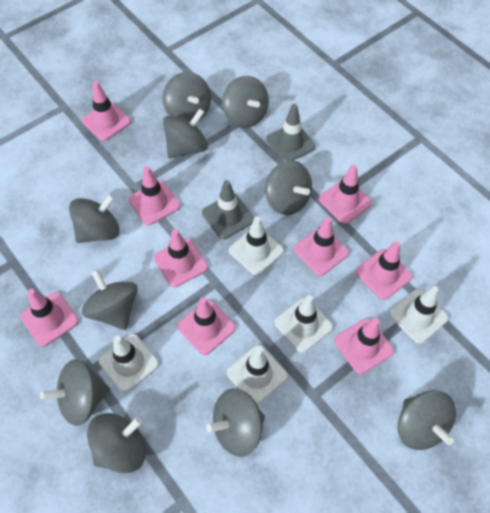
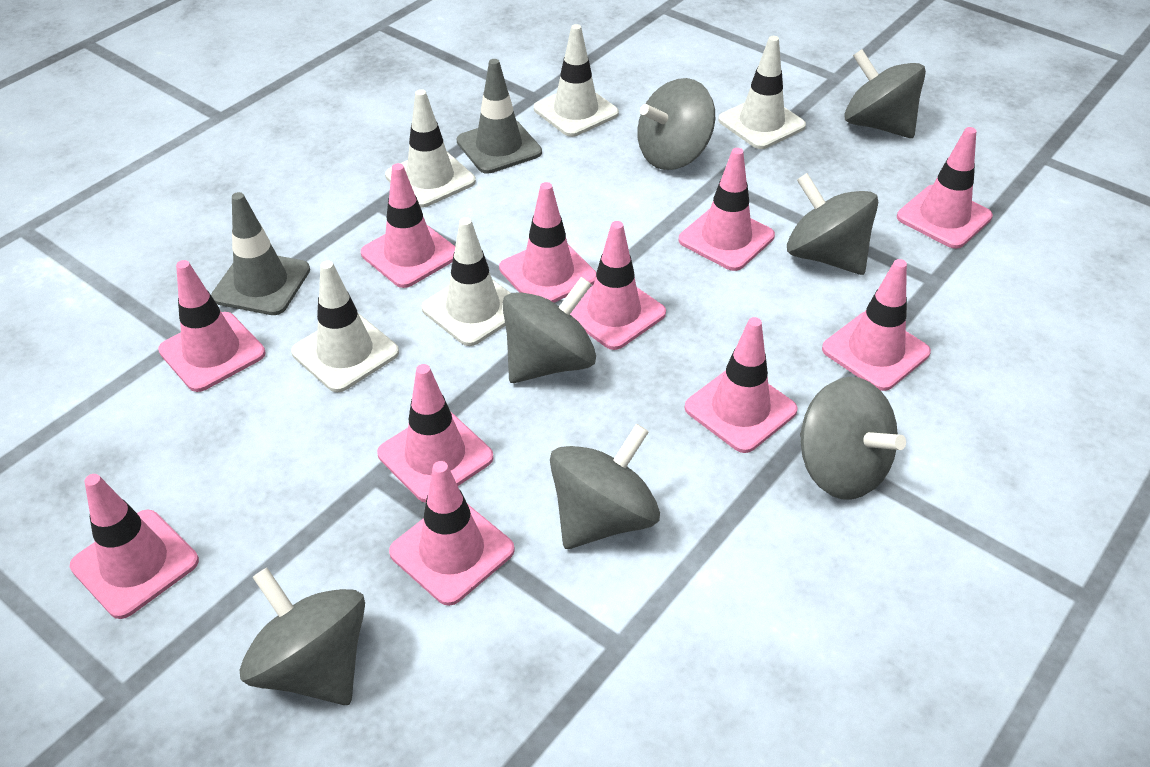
grey spinning top: [40,359,110,426] [69,194,119,243] [82,269,138,330] [87,413,146,473] [163,72,211,121] [163,109,208,158] [206,388,265,457] [222,76,269,128] [266,160,312,215] [398,390,456,450] = 10 -> [240,568,365,705] [502,277,596,383] [550,424,660,549] [637,78,715,170] [787,173,878,275] [800,377,906,500] [844,49,926,138] = 7
pink traffic cone: [21,289,79,347] [82,81,131,141] [128,166,180,225] [154,229,208,287] [177,297,236,355] [294,217,349,276] [319,165,372,224] [334,318,394,374] [356,241,413,300] = 9 -> [70,474,199,619] [158,260,265,392] [361,163,455,288] [377,364,494,503] [389,461,515,606] [499,182,596,303] [570,221,666,350] [679,148,775,271] [685,317,798,453] [822,259,931,391] [897,127,993,249] = 11

